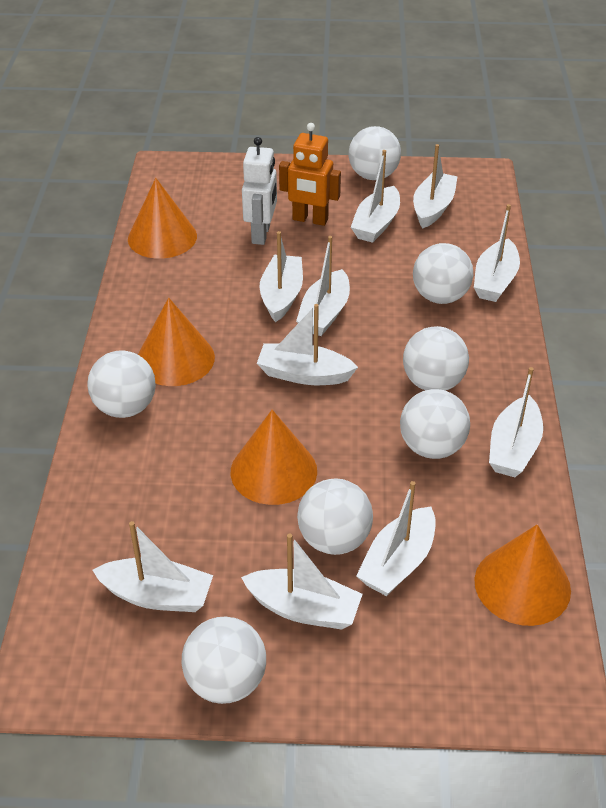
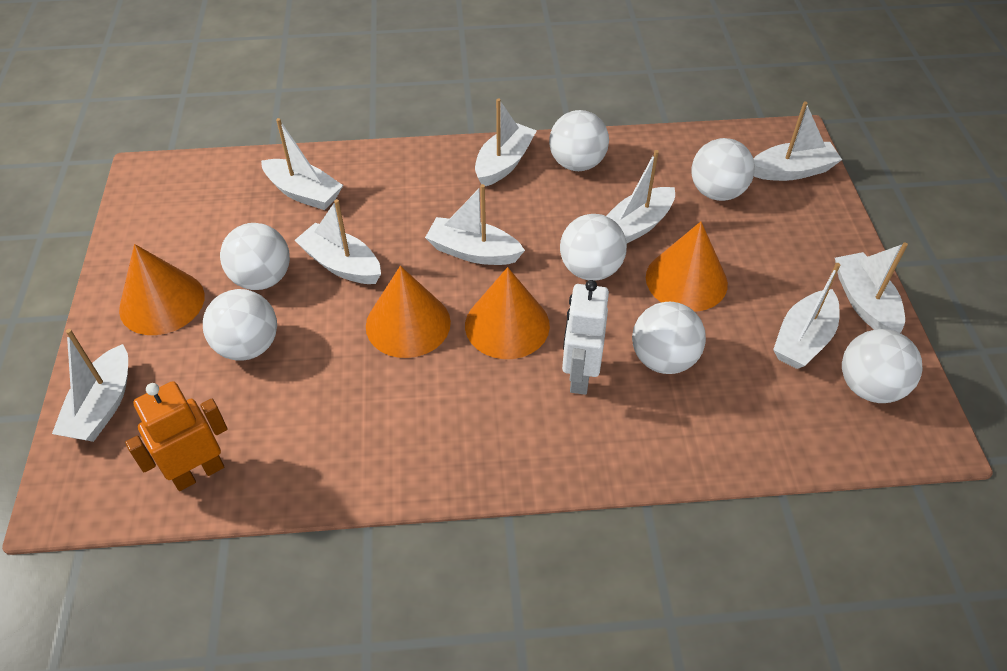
white boat: [93,521,213,612] [241,534,363,630] [257,304,358,385] [260,231,303,322] [296,236,350,336] [351,150,400,243] [356,481,436,596] [413,144,458,229] [474,204,520,302] [489,367,543,477] = 10 -> [52,329,128,442] [261,118,343,210] [294,199,381,284] [425,184,525,265] [475,98,536,186] [606,150,675,243] [753,102,842,181] [773,263,840,369] [835,242,908,333] = 9

